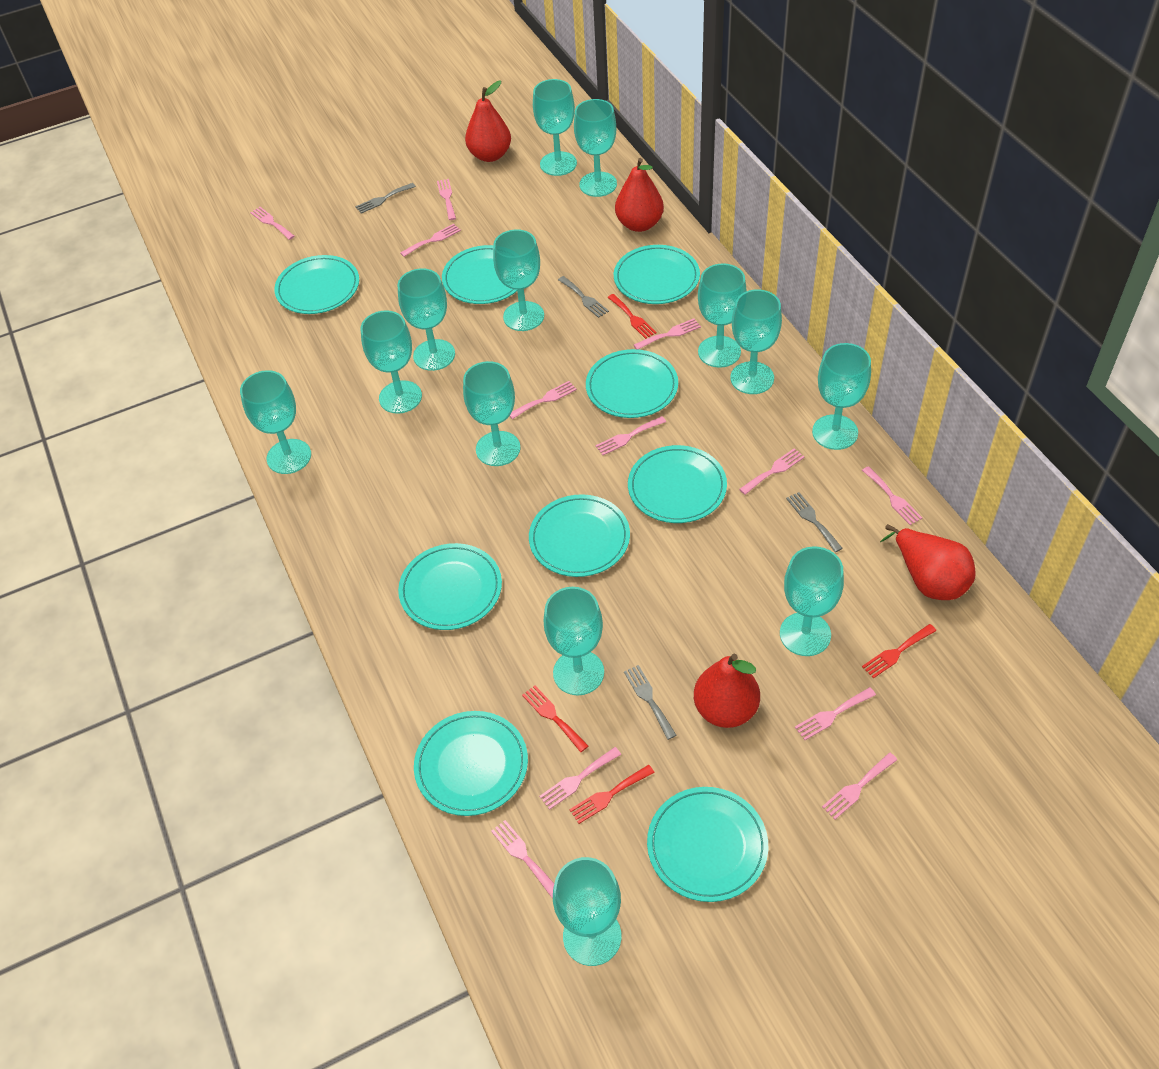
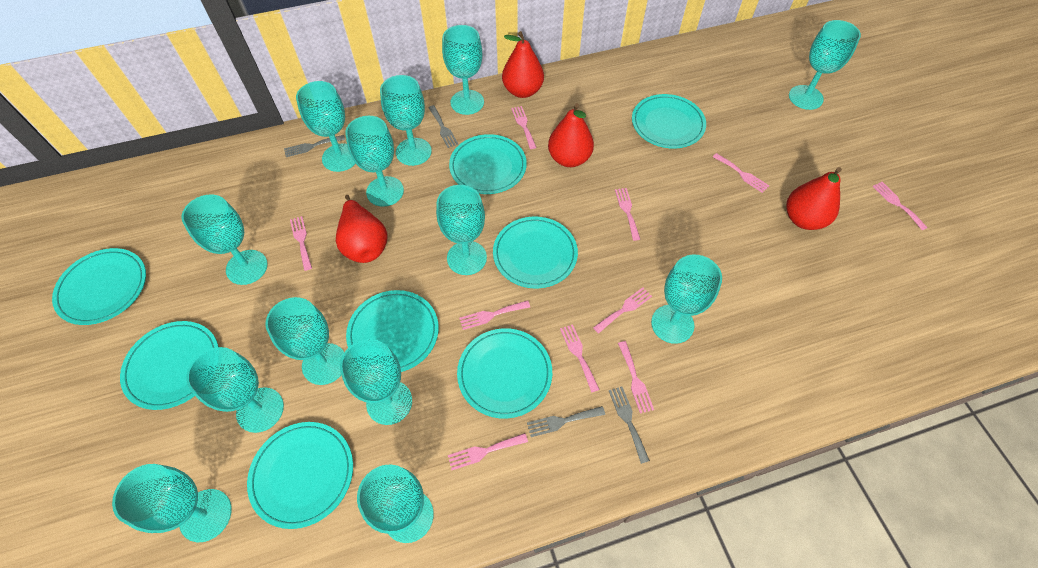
pink fork: [250,207,295,240] [400,224,461,257] [437,179,456,220] [491,820,554,898] [510,381,577,419] [539,747,621,810] [595,416,666,455] [634,318,701,350] [739,448,805,495] [795,687,876,740] [822,752,897,819] [862,466,922,525] = 12 -> [290,216,312,271] [448,433,528,470] [459,300,530,330] [511,106,536,149] [560,324,600,393] [593,287,652,334] [615,188,640,241] [618,341,654,414] [713,153,769,193] [873,182,928,230] = 10
red fork: [522,686,588,752] [569,765,655,824] [607,294,657,339] [862,624,936,678] = 4 -> none = 0
turquoise plate: [274,255,359,314] [398,543,502,630] [414,711,528,816] [442,245,517,304] [529,494,630,577] [586,349,678,418] [614,245,700,304] [628,445,727,523] [647,787,768,902] = 9 -> [52,248,146,325] [120,321,219,410] [247,422,353,529] [346,290,439,372] [449,134,527,194] [457,328,552,419] [493,217,578,288] [632,94,706,148] = 8

